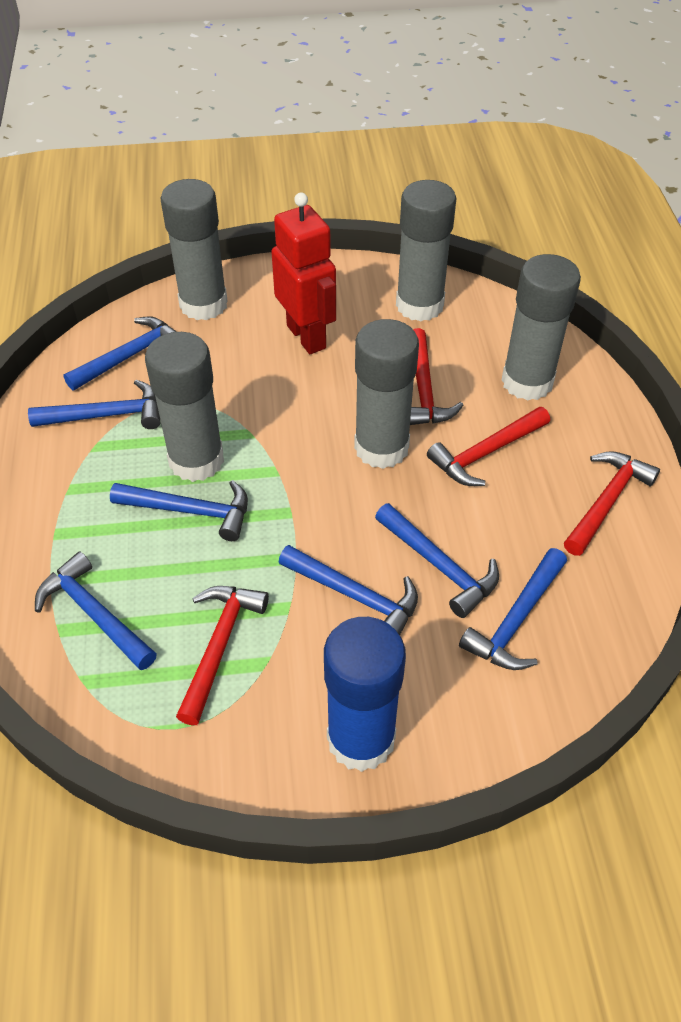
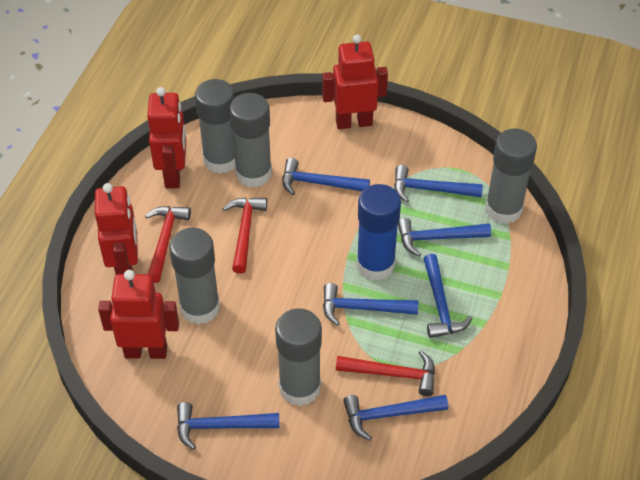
red hammer: [176,586,269,726] [410,328,464,425] [427,407,550,486] [564,451,660,556] = 4 -> [145,206,191,283] [223,197,267,274] [336,350,435,396] = 3
red robot: [271,192,336,354] = 1 -> [95,183,138,275] [98,270,179,359] [147,87,186,189] [322,34,388,129] = 4

